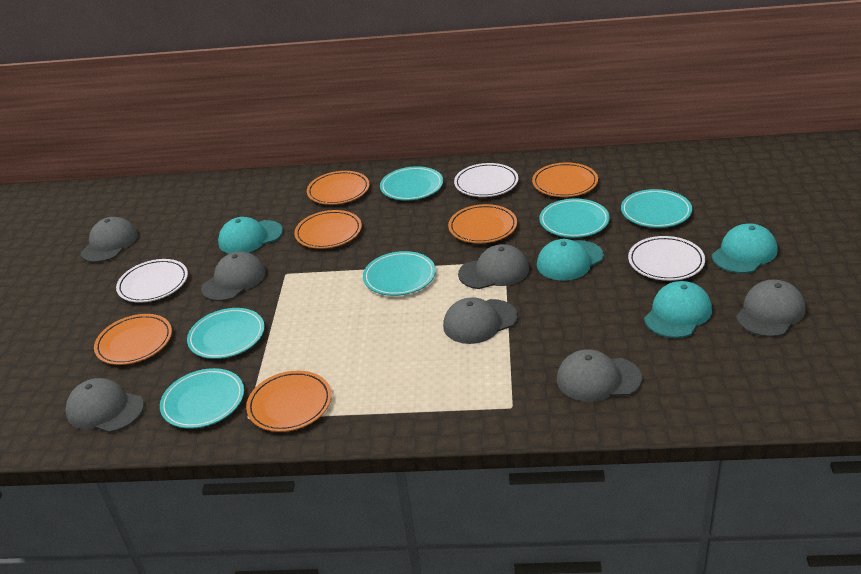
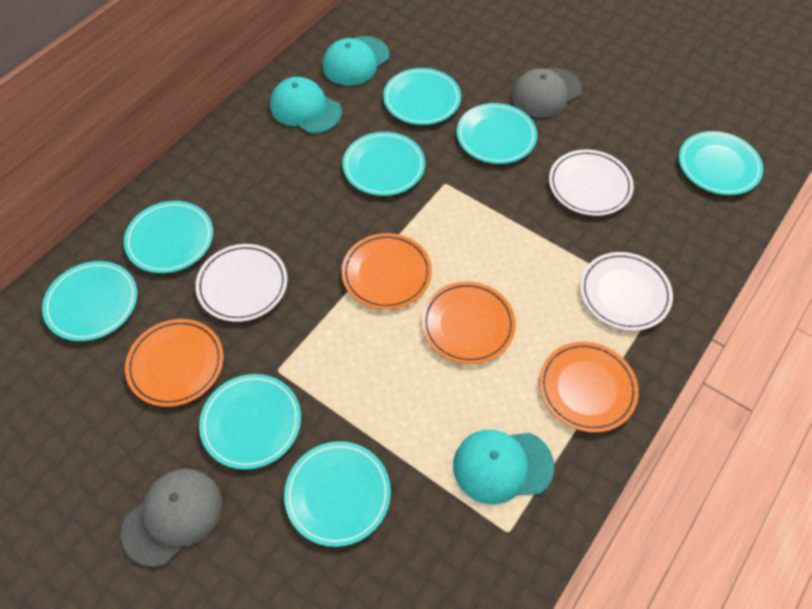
grey cap: [65,378,144,433] [81,217,138,262] [201,252,266,301] [443,297,518,344] [458,244,529,289] [557,349,642,402] [736,280,805,337] = 7 -> [121,469,222,567] [511,68,582,118] = 2
orange plate: [94,314,172,365] [246,371,331,432] [294,210,362,249] [307,171,370,205] [448,204,517,243] [532,163,598,197] = 6 -> [125,319,224,407] [341,233,432,310] [422,281,516,364] [539,342,639,432] = 4
turquoise cap: [218,217,283,254] [537,239,604,281] [644,281,712,338] [712,223,777,273] = 4 -> [270,77,342,134] [322,36,390,86] [453,430,554,504] = 3
turquoise plate: [160,368,244,429] [187,308,265,359] [363,251,436,296] [380,166,443,200] [539,199,610,238] [621,189,692,228] = 6 -> [42,261,137,341] [124,201,213,273] [199,374,301,470] [284,441,391,547] [343,132,425,196] [383,68,461,125] [457,103,537,164] [679,131,763,195] = 8

